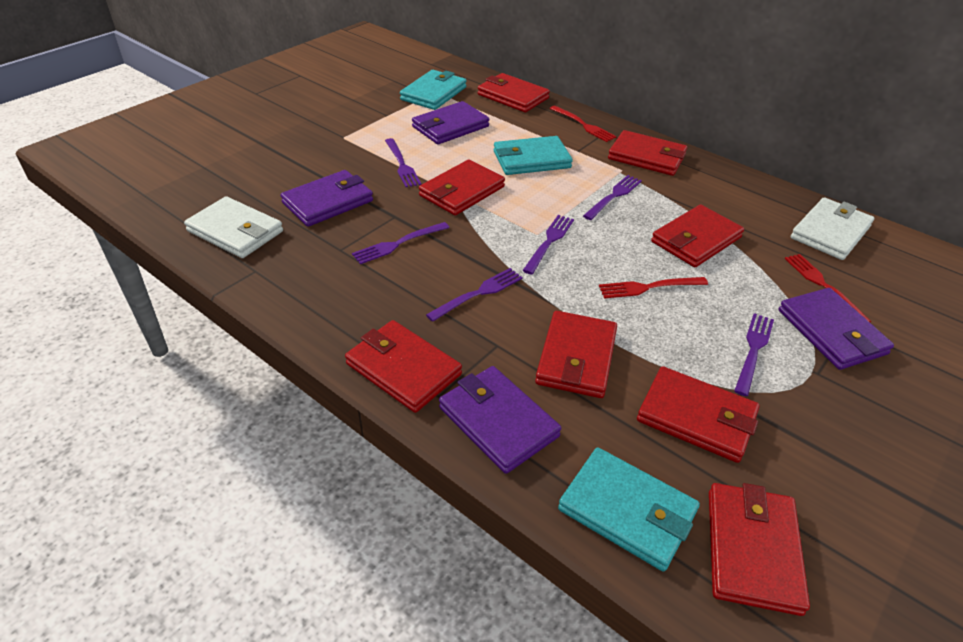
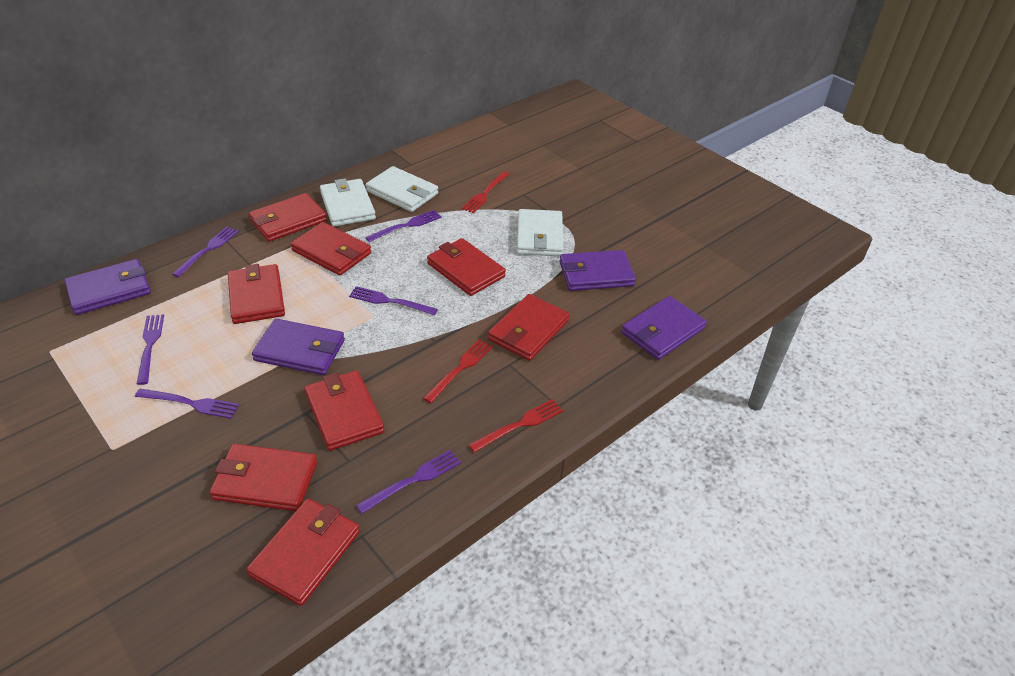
turquoise wallet: [400,70,466,110] [494,136,573,175] [558,447,700,572] = 3 -> none = 0
white wallet: [184,196,283,258] [791,197,874,260] = 2 -> [320,178,376,227] [366,166,438,212] [517,209,563,256] = 3

